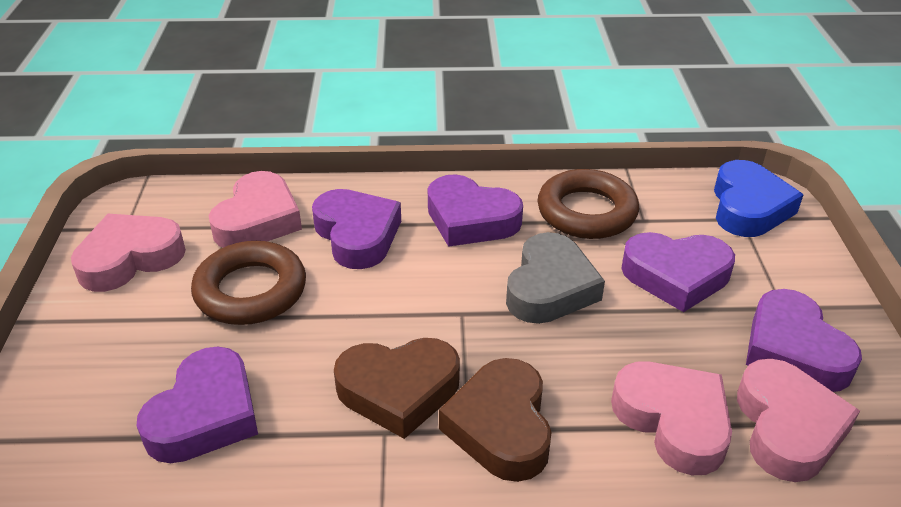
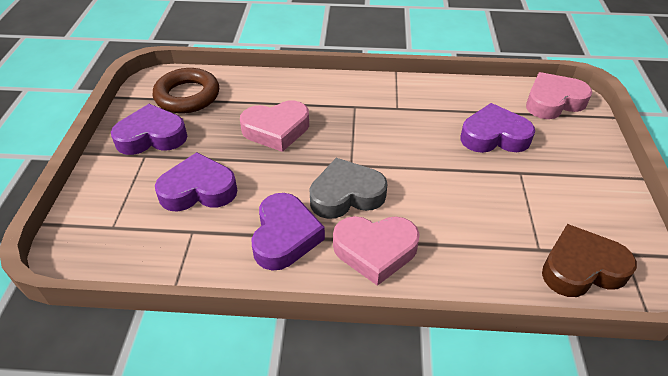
blue heart: [714,160,803,237] = 1 -> none = 0
brown heart: [334,338,460,439] [439,358,551,482] = 2 -> [542,224,637,297] = 1
brown ring: [191,241,306,325] [538,169,639,239] = 2 -> [153,68,219,113] = 1
pink heart: [71,214,186,292] [209,171,302,248] [611,361,732,475] [737,359,860,482] = 4 -> [240,101,309,152] [333,216,420,286] [526,72,592,119] = 3
purple heart: [137,347,258,463] [312,189,401,269] [428,174,523,247] [621,232,735,312] [746,289,862,392] = 5 -> [111,104,187,155] [155,152,237,211] [251,193,325,271] [460,103,535,153] = 4

